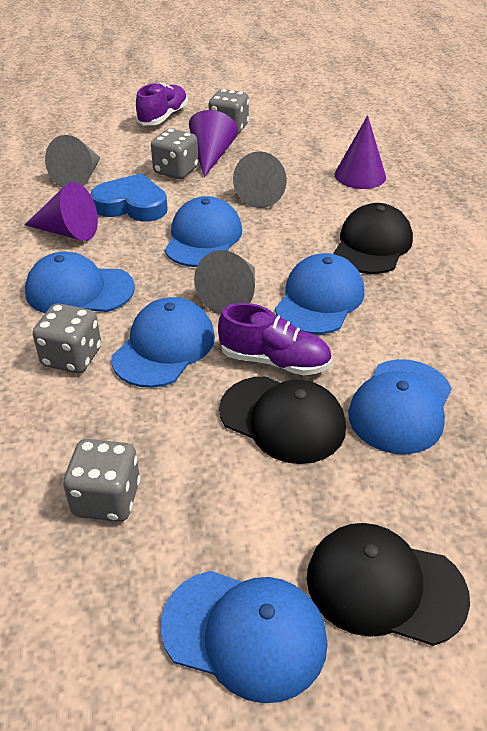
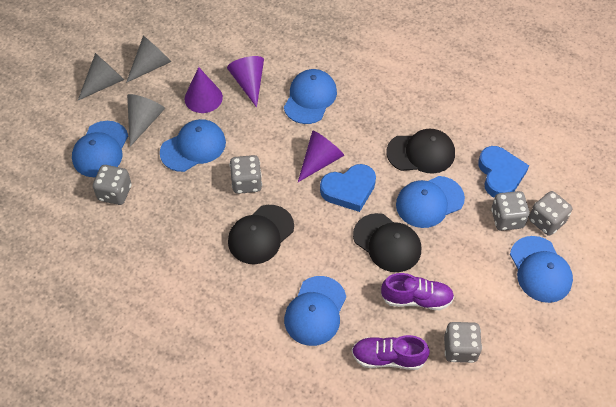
blue heart: [90,173,168,221] = 1 -> [320,164,376,212] [478,146,529,198] = 2
grey dice: [33,303,101,373] [63,439,140,522] [151,128,198,179] [208,89,249,134] = 4 -> [93,165,131,205] [229,155,262,194] [444,322,482,363] [491,191,530,231] [529,191,572,236] = 5

